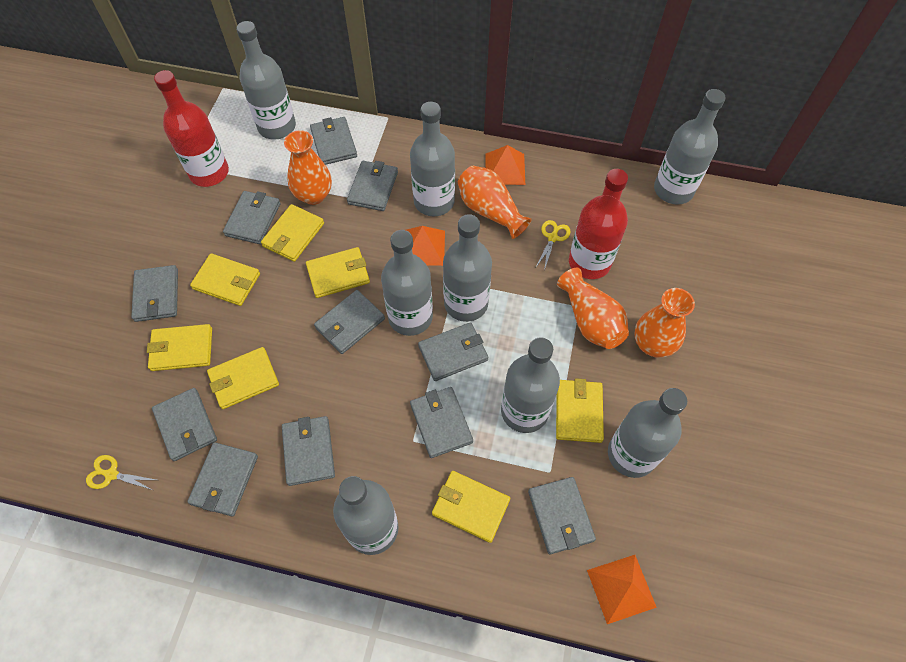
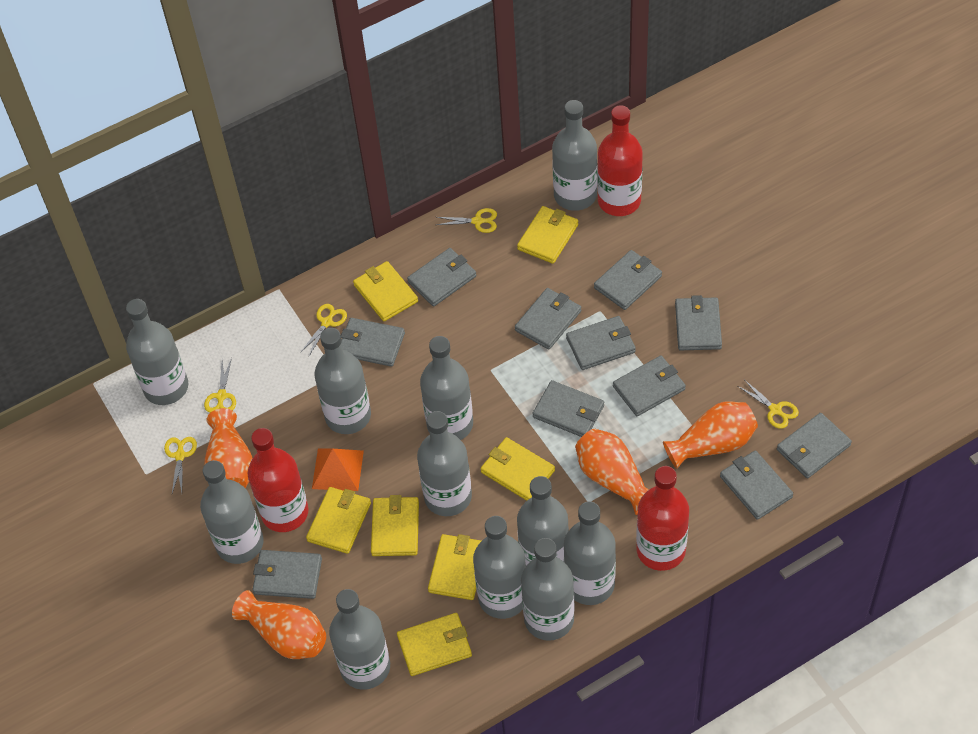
grey bottle: [236,21,296,140] [333,476,399,555] [381,230,433,336] [410,102,455,217] [443,214,492,322] [501,337,560,433] [608,388,687,478] [654,89,725,205] = 8 -> [126,299,188,405] [200,460,264,564] [314,328,371,434] [329,589,390,690] [417,411,472,516] [420,336,473,440] [473,516,526,619] [517,476,569,566] [521,538,575,641] [552,100,597,211] [564,501,616,605] = 11
orange pyramid: [406,226,445,266] [486,145,525,185] [587,555,657,624] = 3 -> [312,449,364,491] = 1
red bottle: [154,70,229,187] [569,169,628,279] = 2 -> [248,428,309,532] [597,105,643,216] [636,466,689,571] = 3
yellow scissors: [86,455,156,490] [536,220,571,271] = 2 -> [164,437,197,493] [204,358,236,413] [300,304,347,356] [436,208,497,233] [738,380,799,429] = 5

